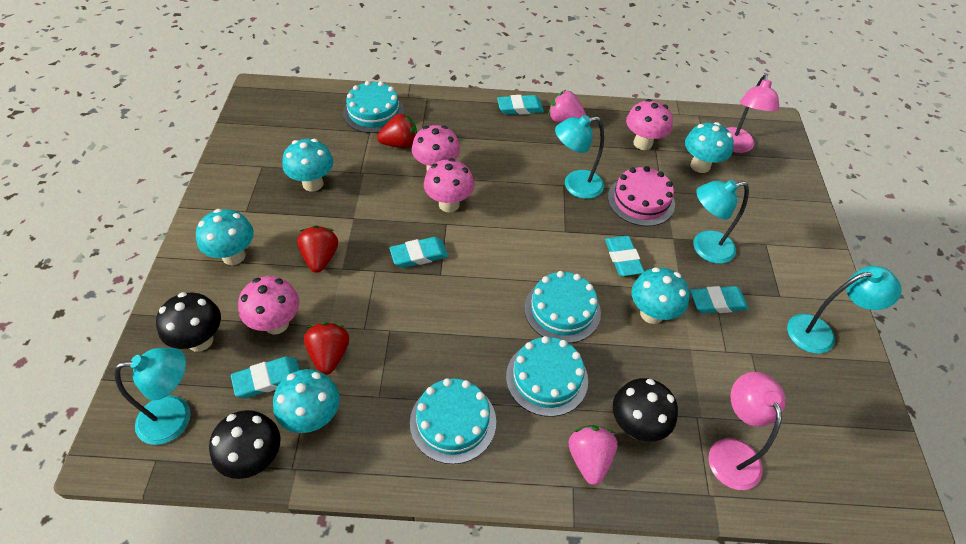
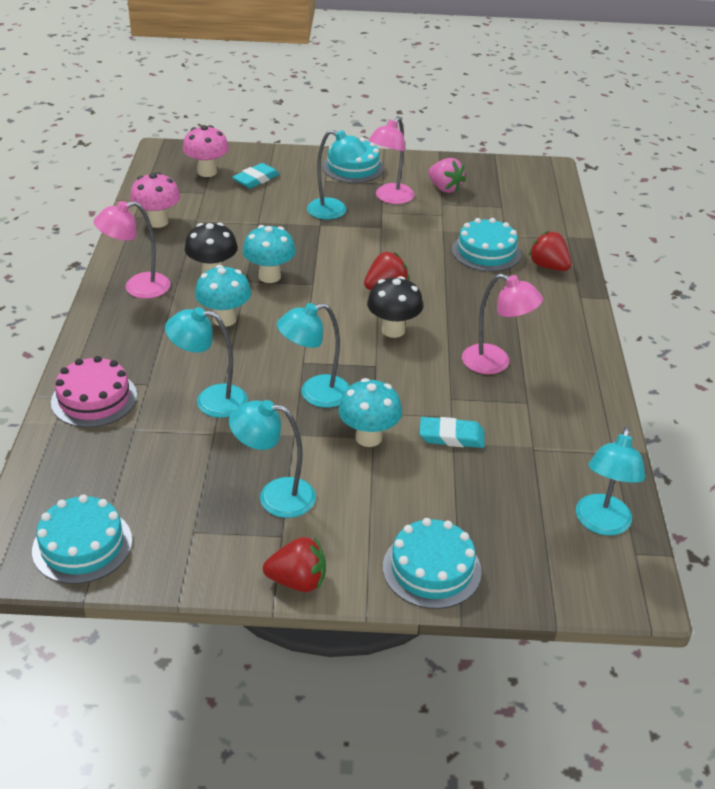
black mushroom: [156,292,221,352] [209,410,280,479] [613,378,678,442] = 3 -> [184,223,238,274] [367,276,423,338] = 2
pink lamp: [708,372,786,490] [726,74,779,153] = 2 -> [93,201,170,299] [368,117,414,204] [462,274,543,374] = 3
pink mushroom: [238,276,299,335] [412,125,460,171] [424,158,474,212] [626,99,673,150] = 4 -> [130,172,180,228] [183,125,229,177] = 2
pink strawberry: [549,90,586,123] [569,425,618,485] = 2 -> [428,158,466,193] = 1
turquoise eraser: [231,356,299,398] [389,237,448,268] [497,95,544,115] [605,236,645,276] [690,286,749,313] = 5 -> [232,163,280,188] [419,417,485,448] = 2
turquoise lamp: [114,348,191,445] [555,115,604,199] [693,180,749,264] [787,266,902,354] = 4 -> [165,307,248,418] [229,400,316,518] [277,303,350,408] [307,130,367,219] [576,427,645,535] = 5
turquoise mushroom: [196,209,254,265] [273,369,340,433] [282,139,333,192] [631,267,690,324] [685,122,734,173] = 5 -> [195,265,251,327] [243,225,296,283] [338,378,402,447] = 3

